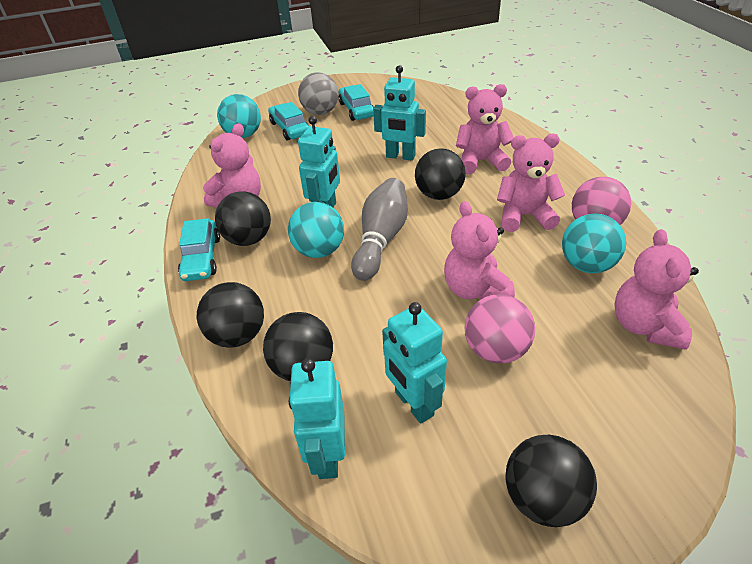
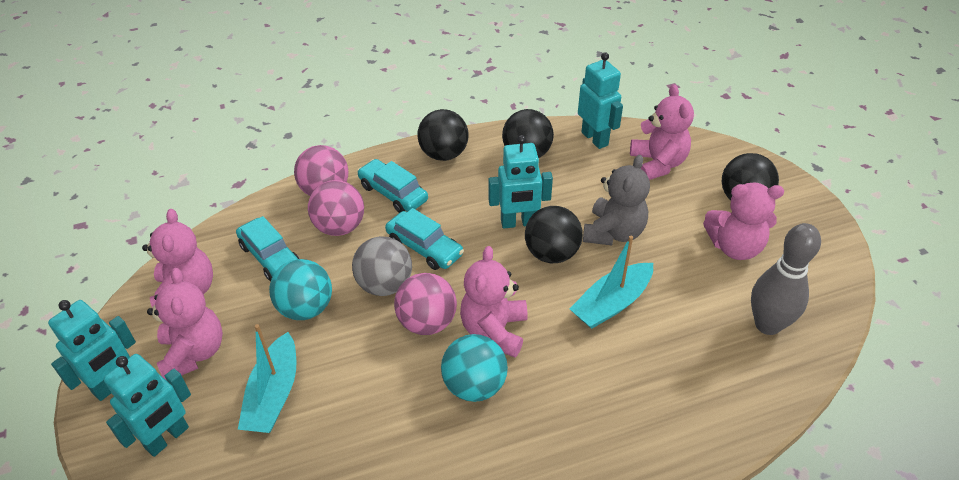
black ball: [197,282,264,348] [215,191,271,246] [263,312,333,381] [415,148,466,200] [505,435,597,527] = 5 -> [417,109,468,161] [502,109,554,158] [525,206,583,263] [722,153,779,200] = 4
grey teddy bear: none = 0 -> [583,155,650,245] = 1
pink ball: [464,294,535,364] [572,177,631,225] = 2 -> [294,145,348,196] [308,180,364,236] [394,273,457,335] = 3
turquoise ball: [217,94,261,138] [288,202,344,258] [562,214,626,273] = 3 -> [269,259,332,320] [441,334,508,402] = 2
turquoise boat: none = 0 -> [238,324,296,433] [569,236,653,329] = 2

